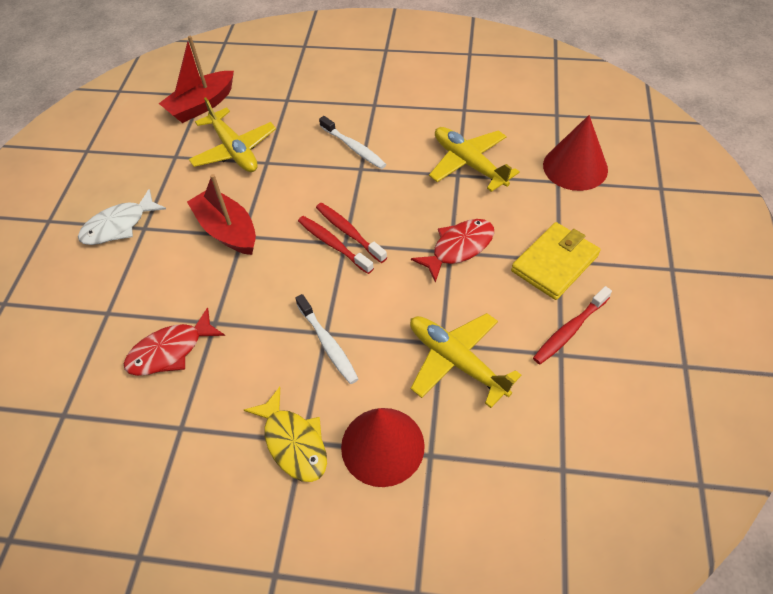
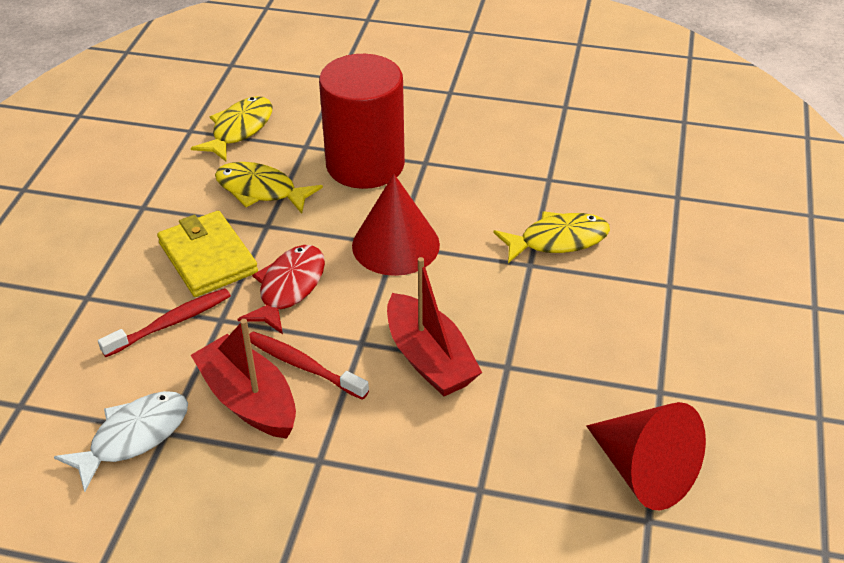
red cylinder: none = 0 -> [319,54,405,189] = 1
red fish: [124,307,225,376] [411,219,494,283] = 2 -> [238,245,325,334] = 1
red toothbrush: [298,216,374,274] [316,203,387,263] [533,286,612,364] = 3 -> [98,288,231,357] [249,331,369,400] = 2
white toothbrush: [295,294,358,384] [319,116,386,169] = 2 -> none = 0
yellow fish: [244,387,327,482] = 1 -> [191,96,273,161] [215,162,323,214] [493,211,610,263] = 3
yellow plane: [189,97,276,172] [410,313,521,408] [429,127,520,192] = 3 -> none = 0

